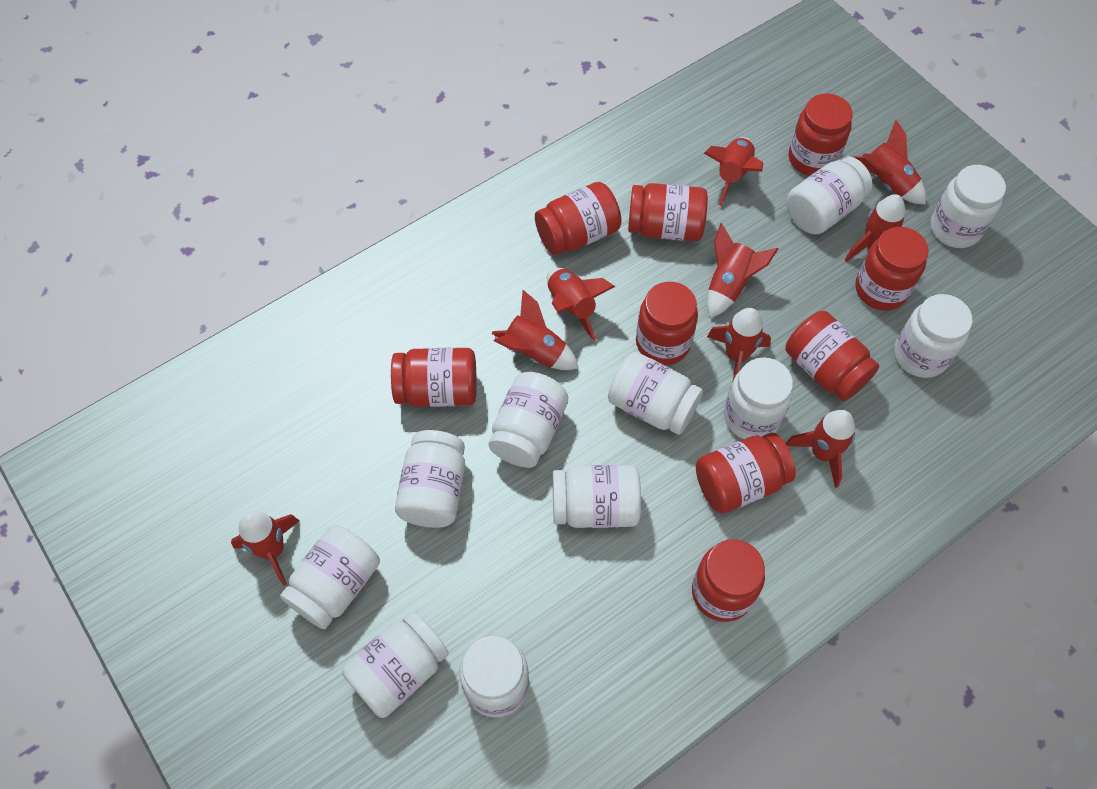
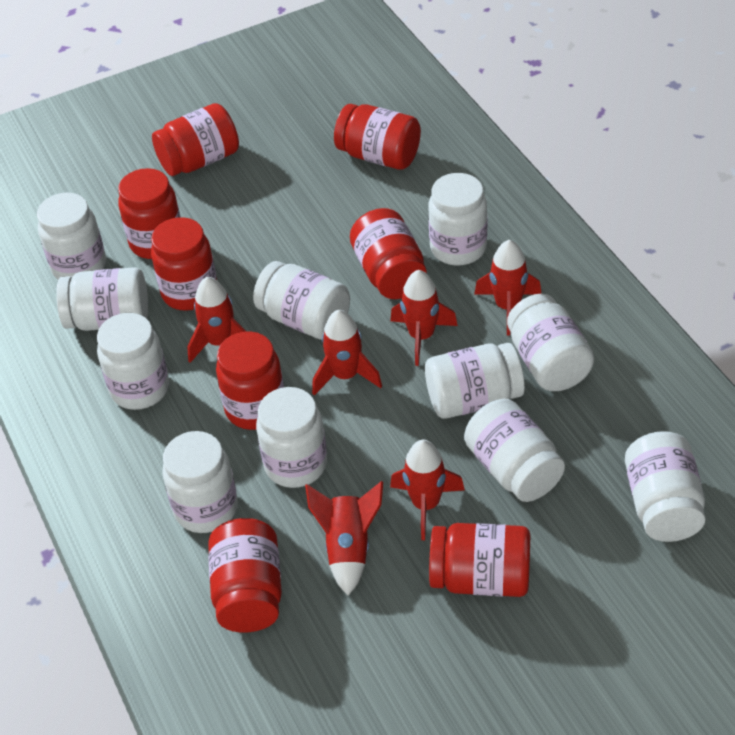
red jar: [391,348,477,407] [535,182,622,255] [628,183,708,241] [636,282,698,365] [692,539,765,622] [696,433,796,513] [786,311,879,401] [789,93,853,176] [856,227,929,311] = 9 -> [118,168,180,259] [151,217,217,311] [152,103,239,176] [208,518,282,632] [216,331,284,430] [334,104,421,170] [350,208,427,299] [429,523,530,597] = 8
red rocket: [231,511,299,586] [491,290,579,370] [547,267,615,341] [704,137,763,206] [707,223,778,318] [707,308,771,383] [785,410,855,488] [845,194,905,262] [854,120,926,204] = 9 -> [187,277,247,363] [305,481,383,595] [312,310,382,395] [390,270,458,366] [390,440,465,540] [474,240,542,336] = 6

